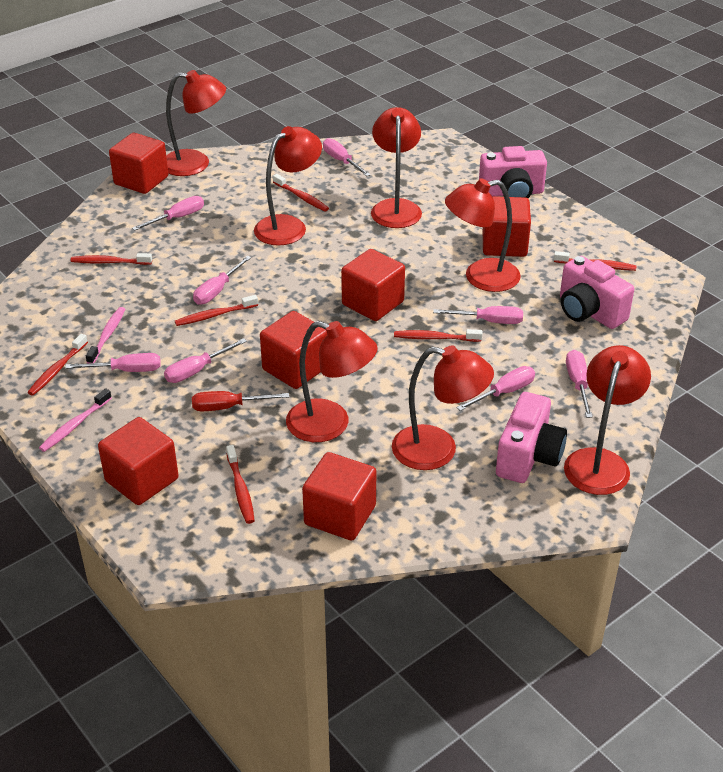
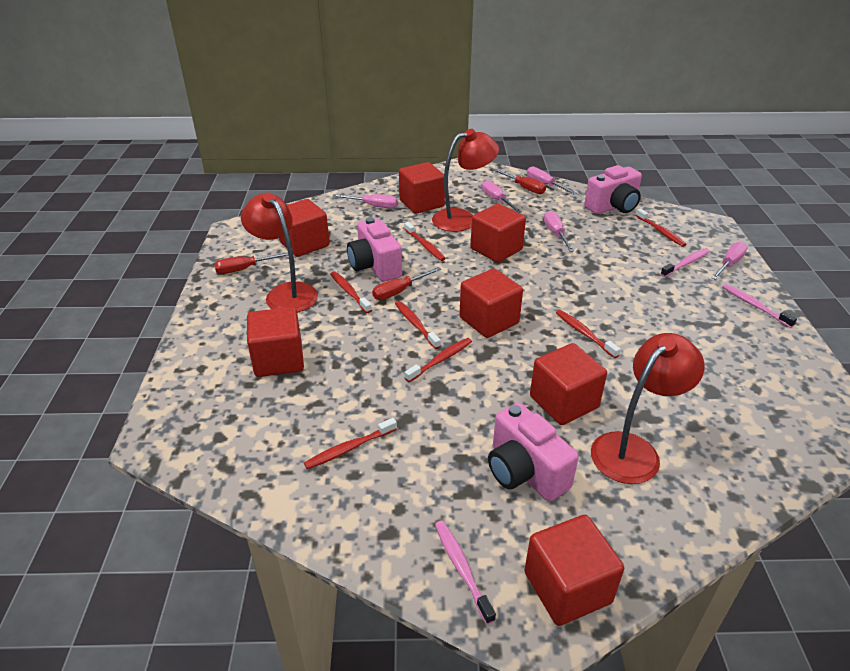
pink screwdriver: [65,353,161,372] [132,196,204,231] [164,338,247,383] [193,256,251,305] [323,138,371,176] [433,306,523,324] [456,366,535,411] [566,350,593,418] = 8 -> [333,194,398,209] [482,180,522,213] [527,166,577,195] [544,211,574,252] [711,242,747,280] = 5
pink toothbrush: [39,388,112,452] [86,307,125,364] = 2 -> [435,521,496,624] [661,248,710,277] [723,284,797,328] = 3
red cube: [98,417,179,505] [109,133,169,194] [260,311,327,389] [302,452,376,541] [341,249,405,321] [483,196,531,257] = 6 -> [247,307,304,377] [279,199,330,257] [399,162,445,214] [459,268,523,338] [471,204,526,263] [524,515,624,626] [530,343,607,425] = 7
red lamp: [166,70,226,176] [254,126,322,245] [286,321,378,442] [371,107,422,228] [392,346,494,470] [445,179,521,292] [564,345,651,495] = 7 -> [241,193,318,313] [432,129,499,232] [591,333,705,484] = 3
red screwdriver: [192,391,289,411] = 1 -> [214,252,288,274] [372,267,441,300] [493,169,546,194] = 3

